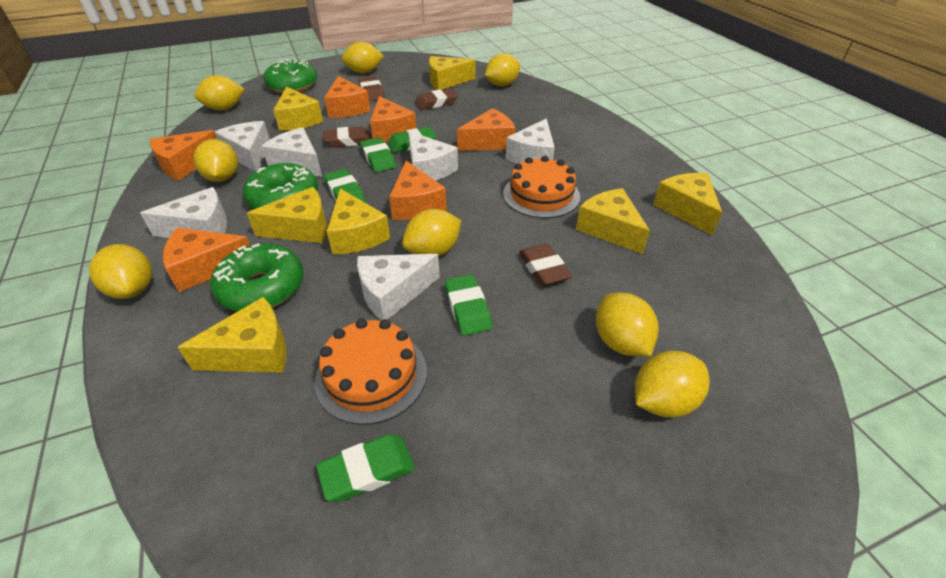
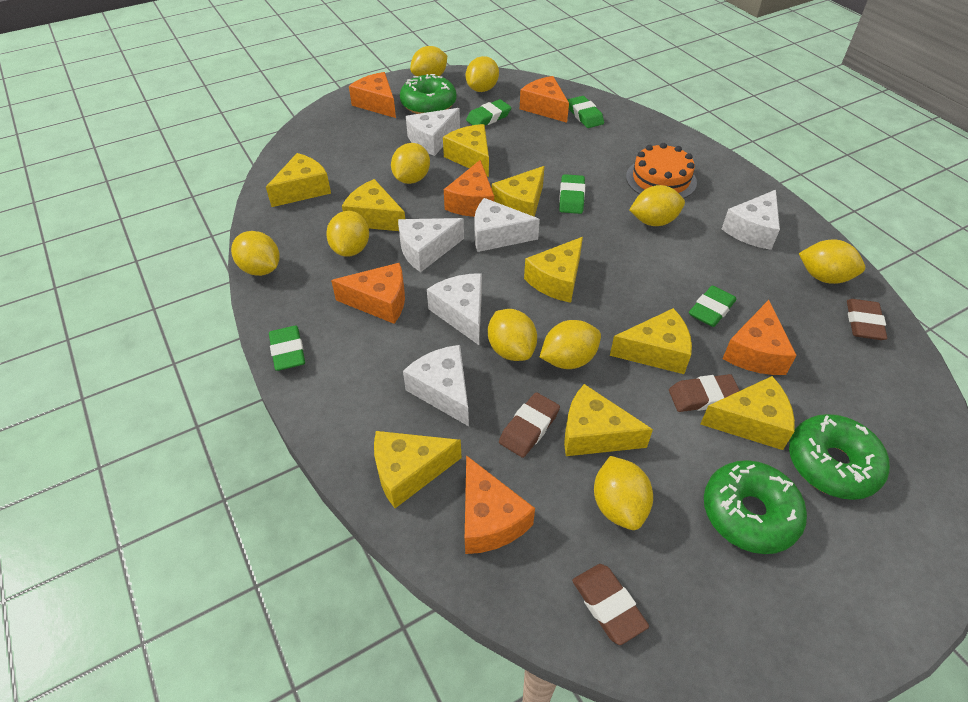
orange cake: [315,319,427,425] [503,156,580,218] = 2 -> [626,143,697,199] = 1
yellow cheese: [177,297,287,373] [247,187,327,243] [273,87,323,131] [327,189,390,255] [429,56,476,90] [576,188,650,254] [653,173,722,236] = 7 -> [266,153,331,207] [342,179,405,231] [374,431,462,508] [443,124,489,177] [492,166,545,217] [524,237,583,303] [564,384,653,456] [610,308,692,374] [700,376,795,450] = 9
yellow lemon: [89,244,152,299] [193,139,238,182] [194,75,244,110] [342,42,384,73] [402,209,461,256] [485,53,520,86] [596,293,659,356] [635,351,710,418] = 8 -> [231,231,280,276] [326,211,369,257] [391,143,430,184] [410,46,447,76] [466,56,499,92] [488,309,537,361] [540,320,601,369] [594,456,653,530] [629,185,685,226] [799,240,865,284] = 10

